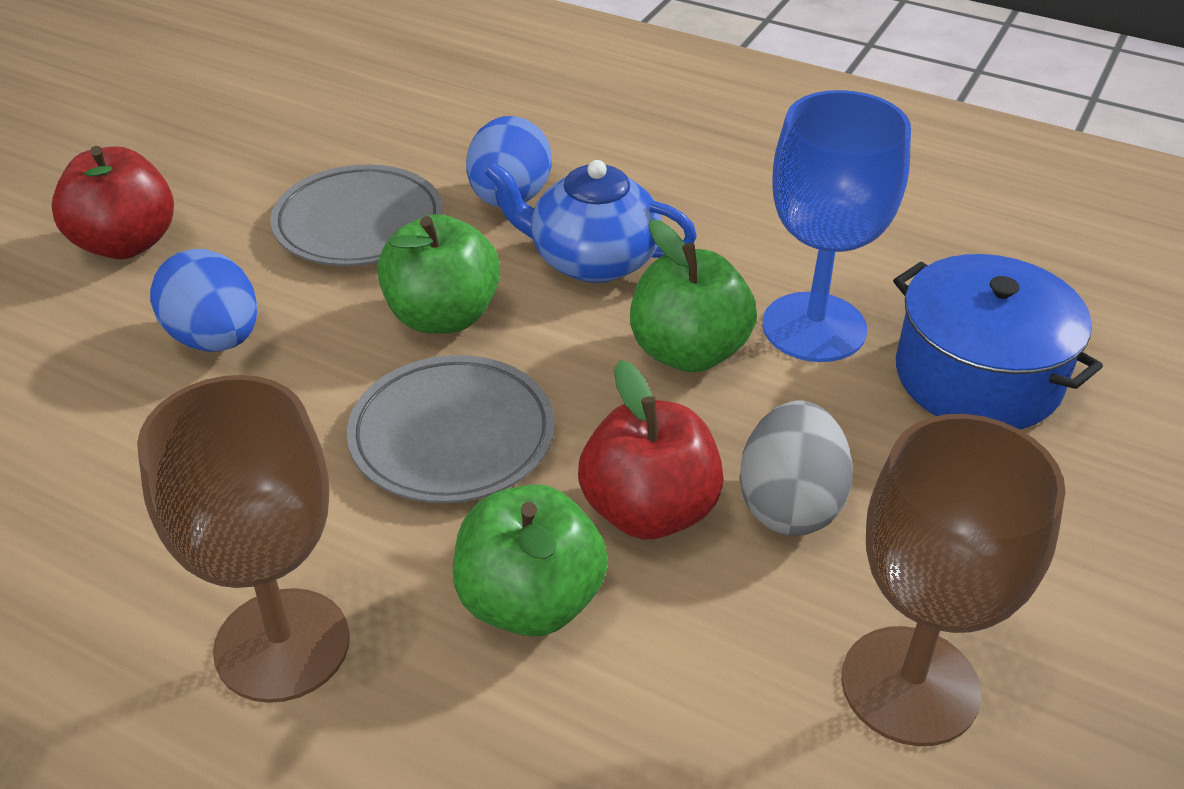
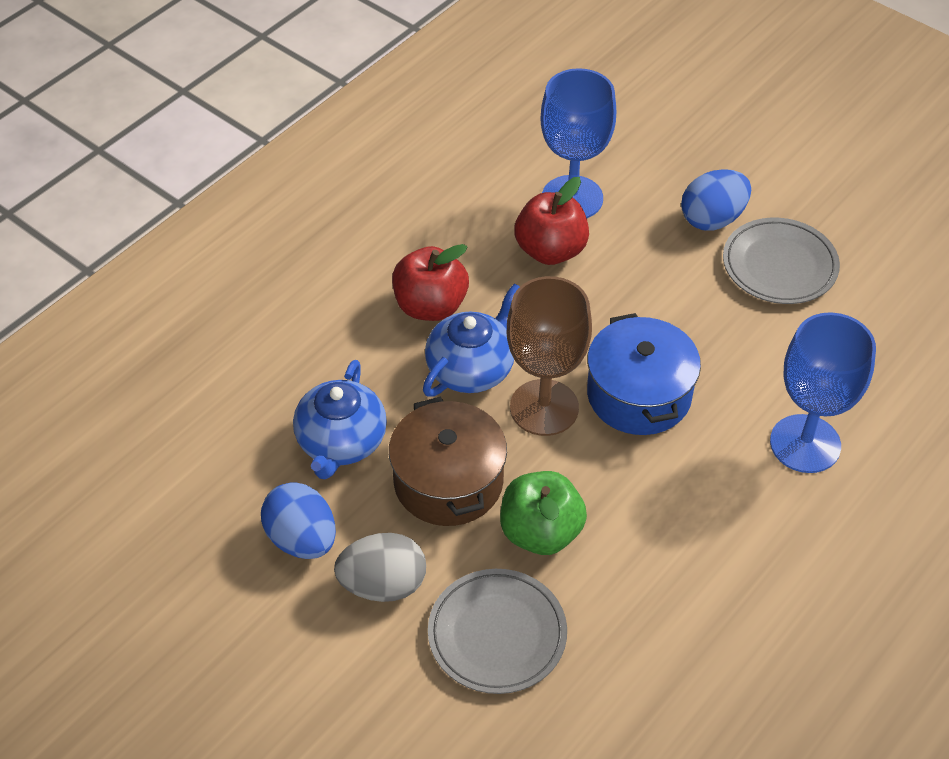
blue goblet: [762,90,911,362] = 1 -> [540,68,616,218] [770,312,876,473] = 2
blue teapot: [485,160,697,283] = 1 -> [293,360,387,479] [423,283,520,397] = 2
brown goblet: [137,375,350,703] [841,414,1066,746] = 2 -> [507,276,592,436] = 1
brown pot: none = 0 -> [389,397,507,526] = 1
green apple: [377,214,500,334] [453,484,608,637] [630,219,757,372] = 3 -> [500,471,587,555] = 1

